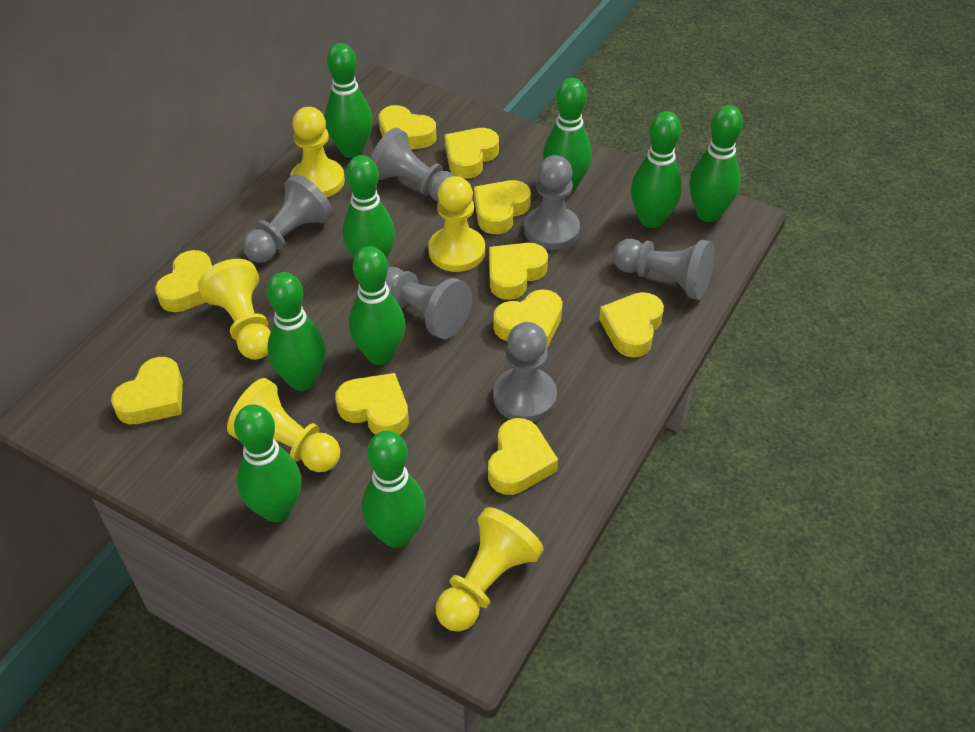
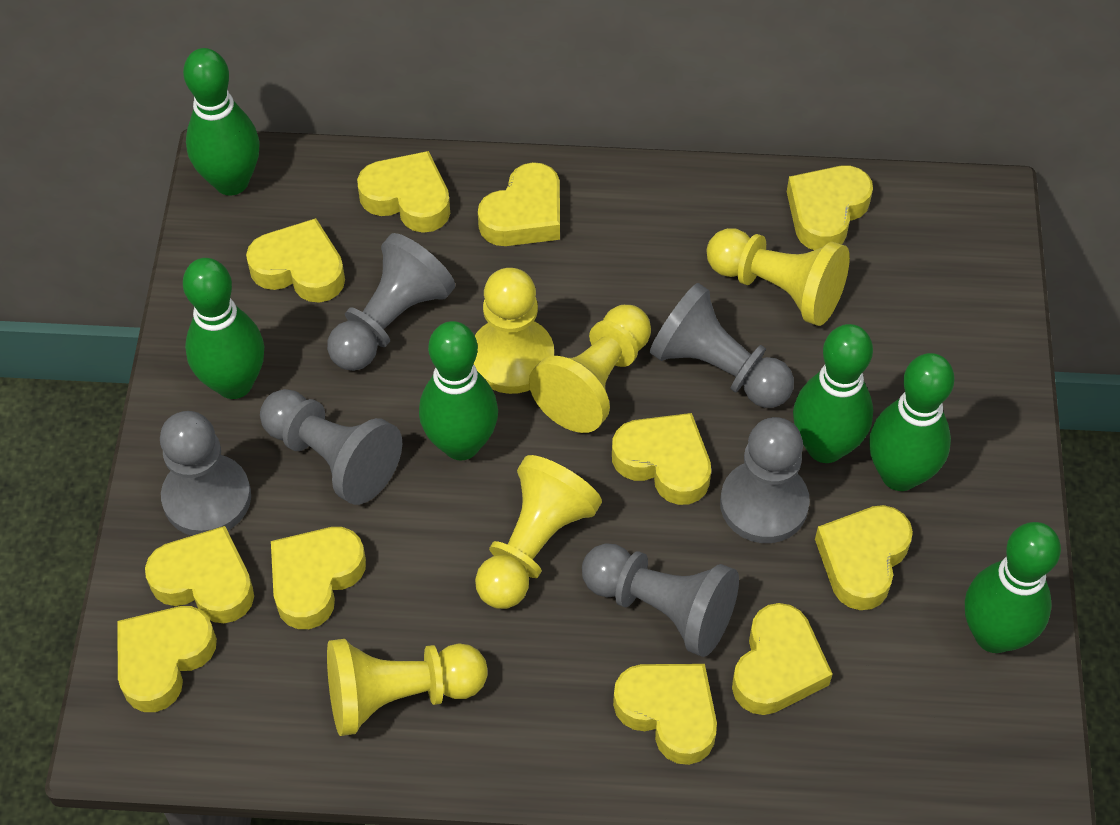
green bowling pin: [234,404,301,522] [267,272,326,391] [325,43,373,158] [343,155,395,259] [349,246,406,365] [362,430,426,548] [543,78,592,193] [631,111,682,228] [689,105,743,222] = 9 -> [183,48,260,196] [183,258,264,399] [419,321,498,460] [793,324,873,463] [869,353,955,491] [965,522,1061,653] = 6
yellow heart: [111,357,183,424] [155,250,212,312] [335,373,409,435] [379,105,436,149] [445,128,499,179] [474,180,531,234] [488,418,558,495] [489,243,548,300] [493,289,563,348] [599,292,664,357] = 10 -> [118,606,217,712] [145,526,254,623] [246,218,345,303] [271,527,366,629] [357,151,450,233] [478,162,560,246] [612,413,711,505] [613,664,717,765] [732,603,833,715] [787,166,873,250] [815,505,913,610] = 11

